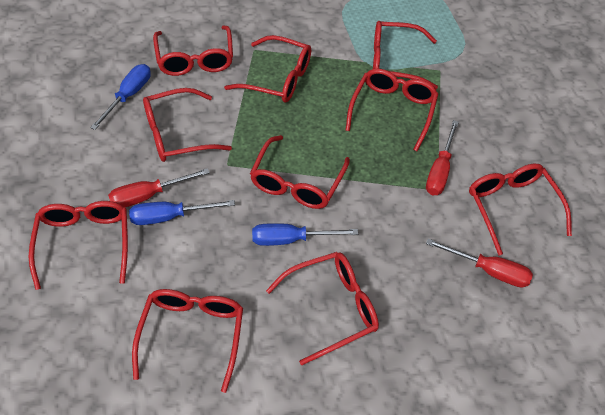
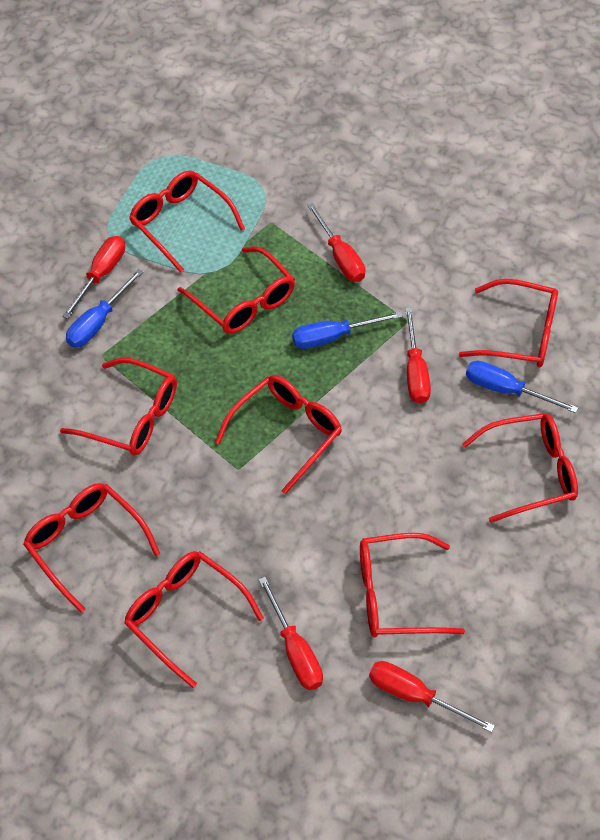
red glasses: [28,201,128,290] [132,289,243,393] [143,88,232,162] [153,26,233,76] [224,35,311,103] [250,135,350,209] [266,252,379,365] [345,69,438,151] [373,21,438,89] [469,164,572,256] = 10 -> [23,483,160,613] [60,358,177,456] [124,551,264,688] [129,171,245,273] [178,247,295,334] [215,375,342,495] [360,533,465,637] [459,279,558,367] [462,413,578,523] = 9
red screwdriver: [108,168,210,207] [426,120,459,195] [426,239,533,288] = 3 -> [62,236,125,319] [258,577,323,690] [307,203,365,282] [369,661,495,733] [405,308,431,404] = 5

